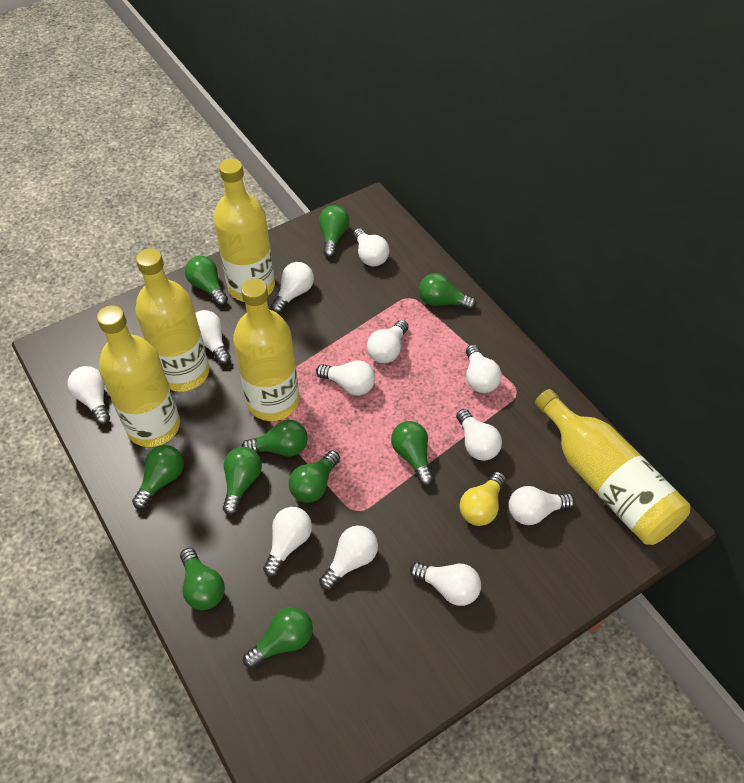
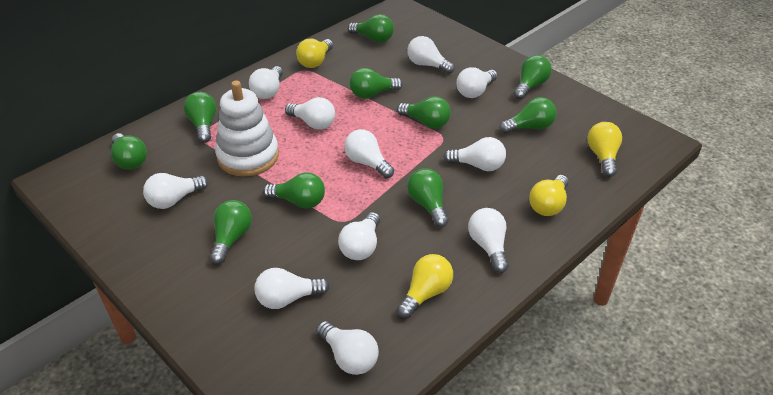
white light bulb: [67,366,110,425] [195,310,231,364] [263,507,312,577] [271,262,314,313] [316,360,375,396] [319,526,378,590] [353,228,389,267] [367,320,408,363] [410,562,481,606] [456,409,502,461] [466,344,502,393] [509,486,575,525] = 12 -> [143,173,208,209] [249,66,283,99] [254,268,329,309] [285,97,335,130] [316,321,379,375] [338,212,380,260] [344,129,394,178] [407,36,455,74] [443,137,506,171] [456,67,497,98] [468,208,509,273] = 11
white stacking toy: none = 0 -> [215,80,279,177] = 1
yellow bottle: [97,305,180,447] [135,248,209,392] [213,159,275,302] [233,279,299,421] [535,389,690,545] = 5 -> none = 0
yellow light bulb: [459,472,506,526] = 1 -> [296,39,333,68] [397,254,453,318] [529,175,568,216] [587,122,622,177] = 4

